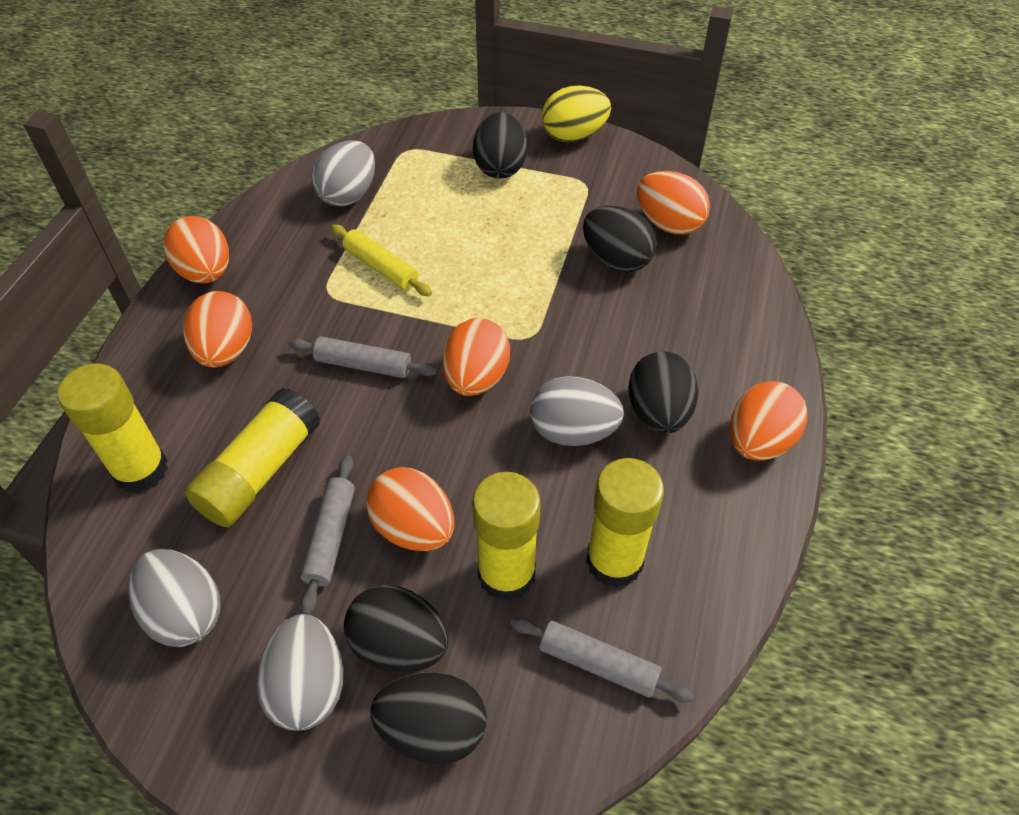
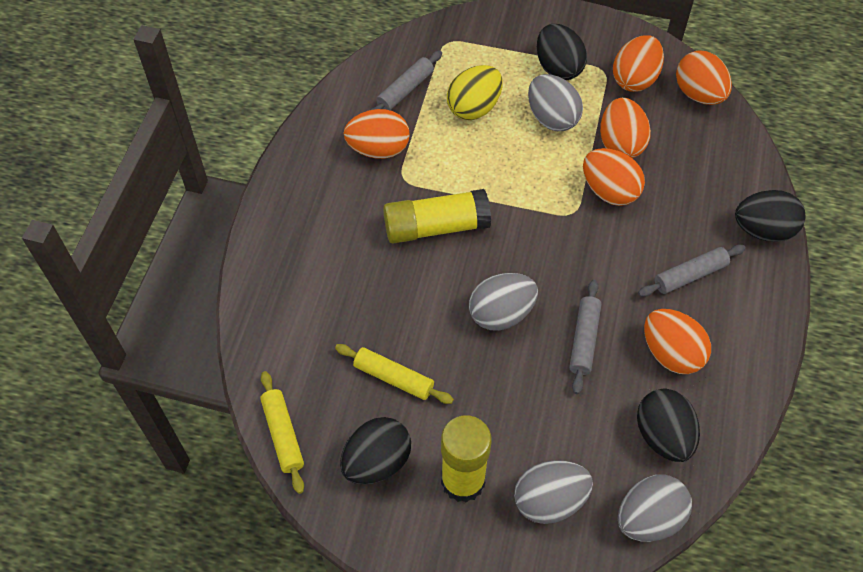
black egg: [344,585,449,673] [371,672,486,765] [473,112,527,179] [583,206,657,272] [628,351,698,434] = 5 -> [340,417,411,484] [537,24,587,80] [637,389,700,462] [735,190,806,242] = 4
yellow glue stick: [58,363,168,493] [185,388,321,527] [472,472,541,601] [586,458,664,588] = 4 -> [383,189,491,244] [441,415,492,503] = 2
yellow rolling pin: [331,225,432,296] = 1 -> [260,371,304,494] [335,344,454,404] = 2

